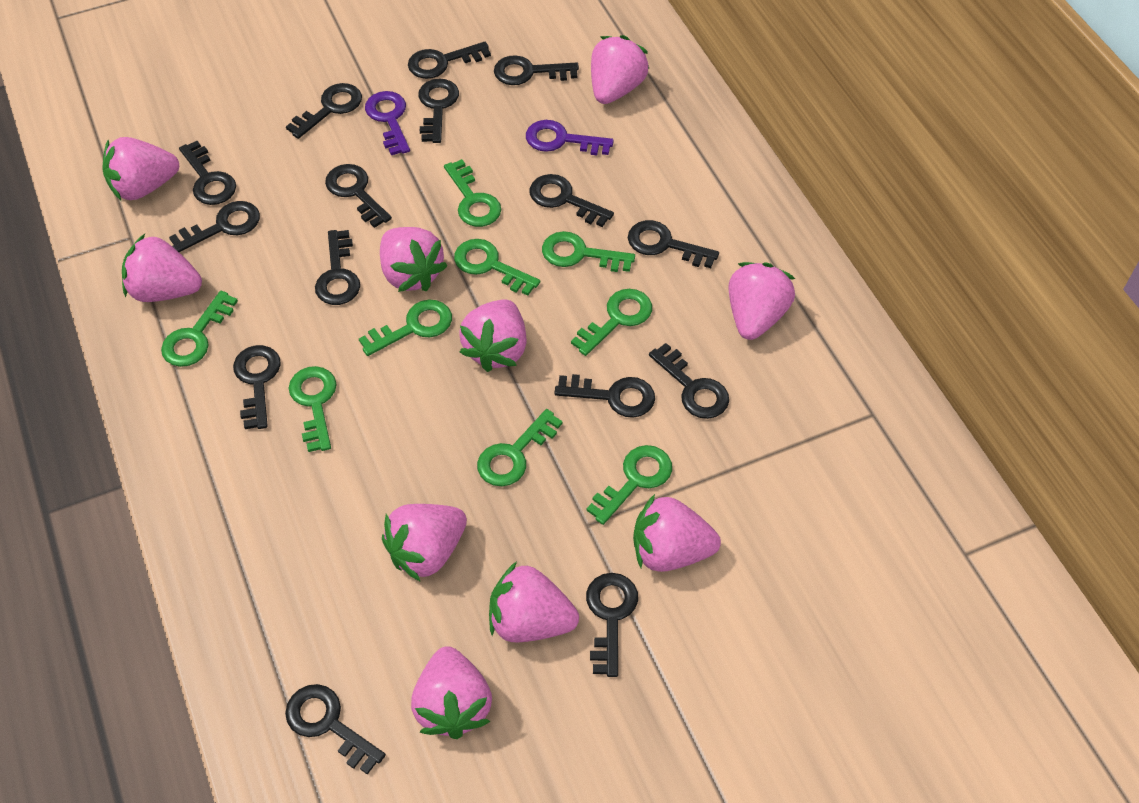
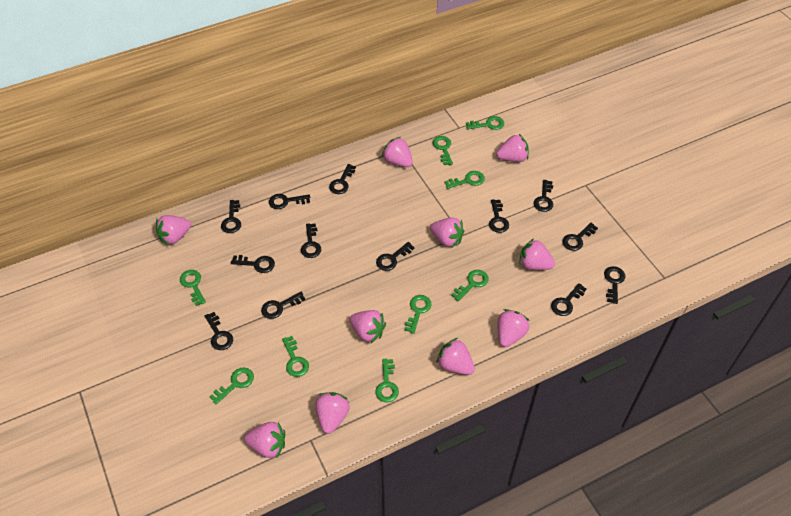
black key: [169,201,260,252] [179,141,236,205] [233,345,281,429] [285,684,386,775] [286,83,362,139] [315,230,360,305] [325,164,392,228] [408,42,491,79] [418,79,459,143] [494,55,579,85] [530,174,614,227] [554,374,655,418] [586,573,638,677] [628,220,719,268] [649,343,729,419] = 15 -> [205,312,233,350] [221,200,241,233] [231,255,275,273] [261,292,305,319] [269,194,310,209] [301,223,321,258] [329,164,356,194] [376,242,414,271] [489,199,509,233] [533,180,553,212] [551,283,586,316] [562,223,598,251] [604,266,625,304] = 13
purple key: [365,91,410,155] [526,120,614,155] = 2 -> none = 0

